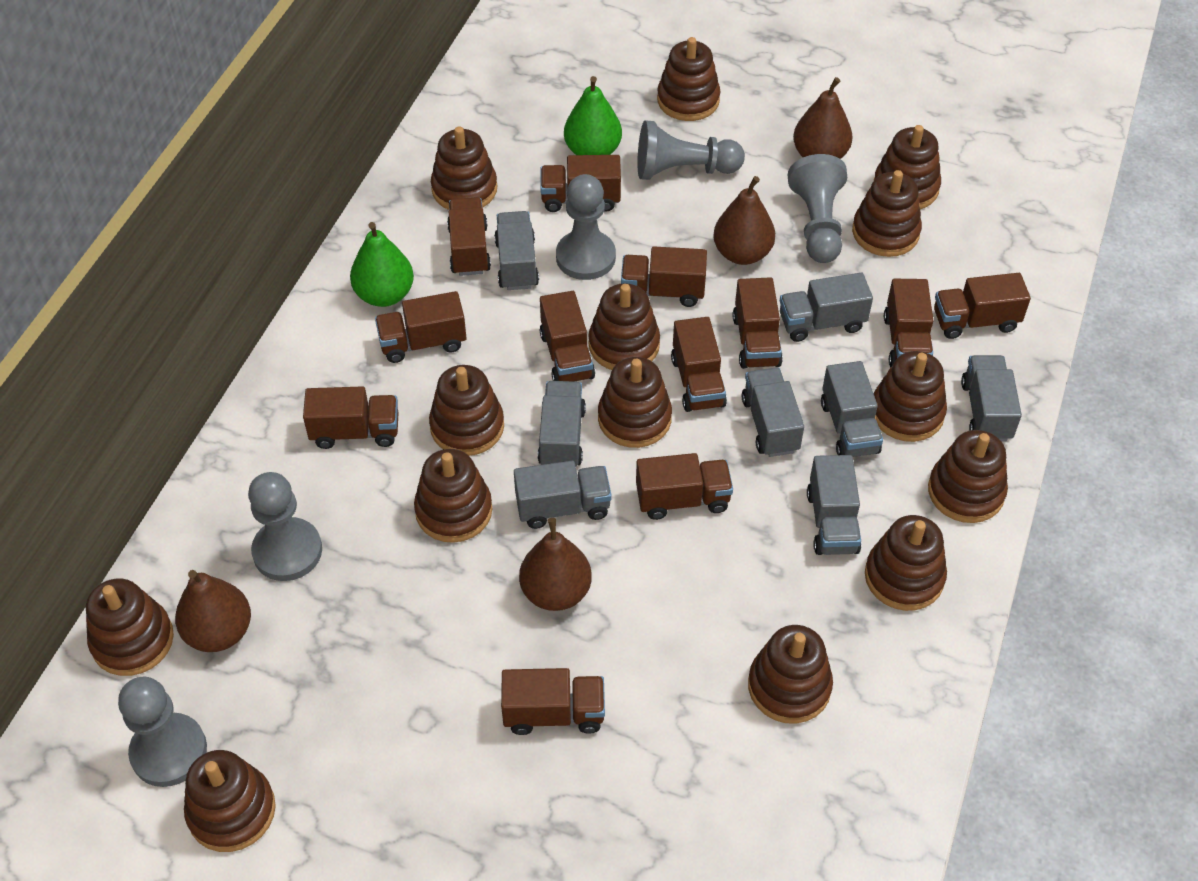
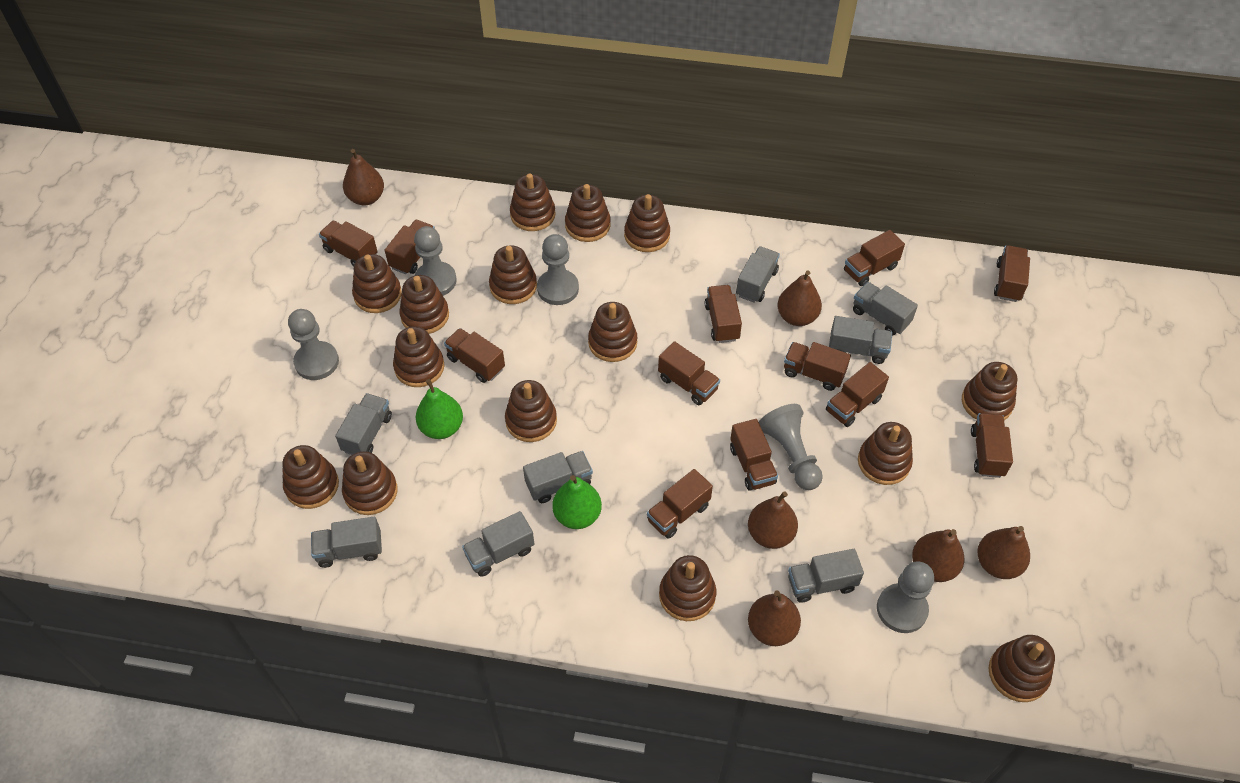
brown pear: [175,570,251,652] [519,518,592,611] [713,176,775,265] [793,77,852,159] = 4 -> [343,149,384,205] [748,491,798,549] [748,590,801,646] [777,270,822,326] [912,529,964,582] [977,526,1030,579] = 6
brown stacking toy: [86,578,174,676] [184,750,276,852] [414,449,492,543] [429,365,504,456] [431,126,497,210] [588,283,660,370] [598,357,672,448] [657,37,720,121] [748,625,833,724] [852,170,922,257] [865,515,947,611] [874,125,941,209] [874,351,947,442] [928,430,1008,523] = 14 -> [282,445,339,509] [342,451,397,515] [352,254,402,313] [393,326,445,387] [399,275,449,334] [489,245,537,304] [505,380,557,442] [510,173,556,231] [565,184,611,242] [588,302,637,362] [624,194,670,252] [659,555,716,621] [858,422,913,485] [962,362,1017,420] [988,635,1055,702] = 15

